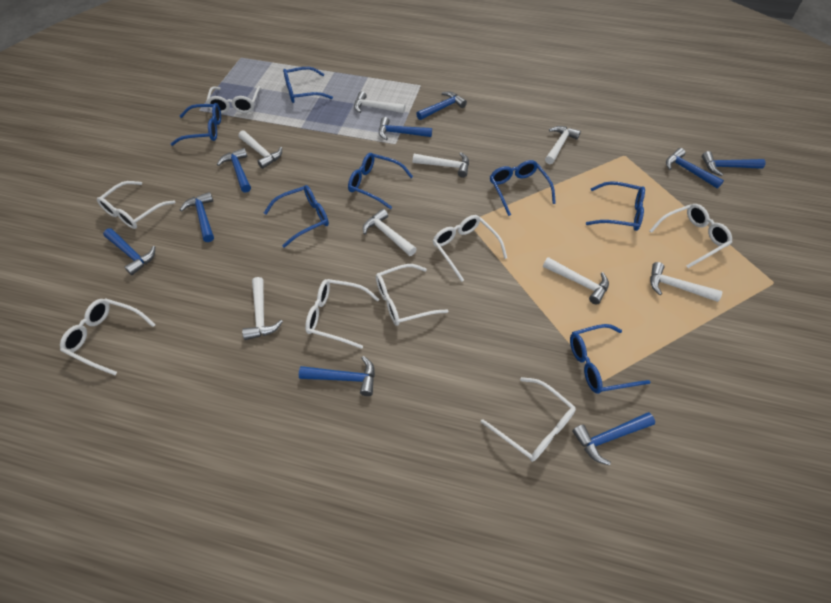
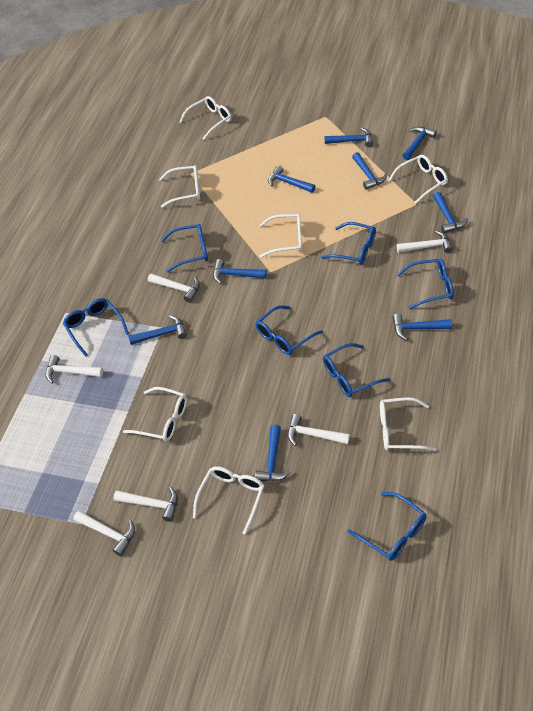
white glasses: [60,298,156,375] [97,181,176,229] [206,86,261,113] [305,279,379,349] [376,264,448,326] [433,215,507,282] [481,377,576,462] [650,204,732,268] = 8 -> [123,387,187,442] [159,165,200,208] [179,96,231,140] [193,466,265,535] [259,214,302,258] [380,398,437,451] [388,155,448,204] = 7
white hammer: [238,130,282,169] [242,277,283,340] [354,91,405,113] [363,209,417,256] [413,152,469,178] [543,257,609,305] [545,126,581,164] [650,262,722,302] = 8 -> [45,355,103,384] [73,511,135,556] [114,487,178,522] [148,273,200,303] [287,414,350,446] [397,230,453,253] = 6

